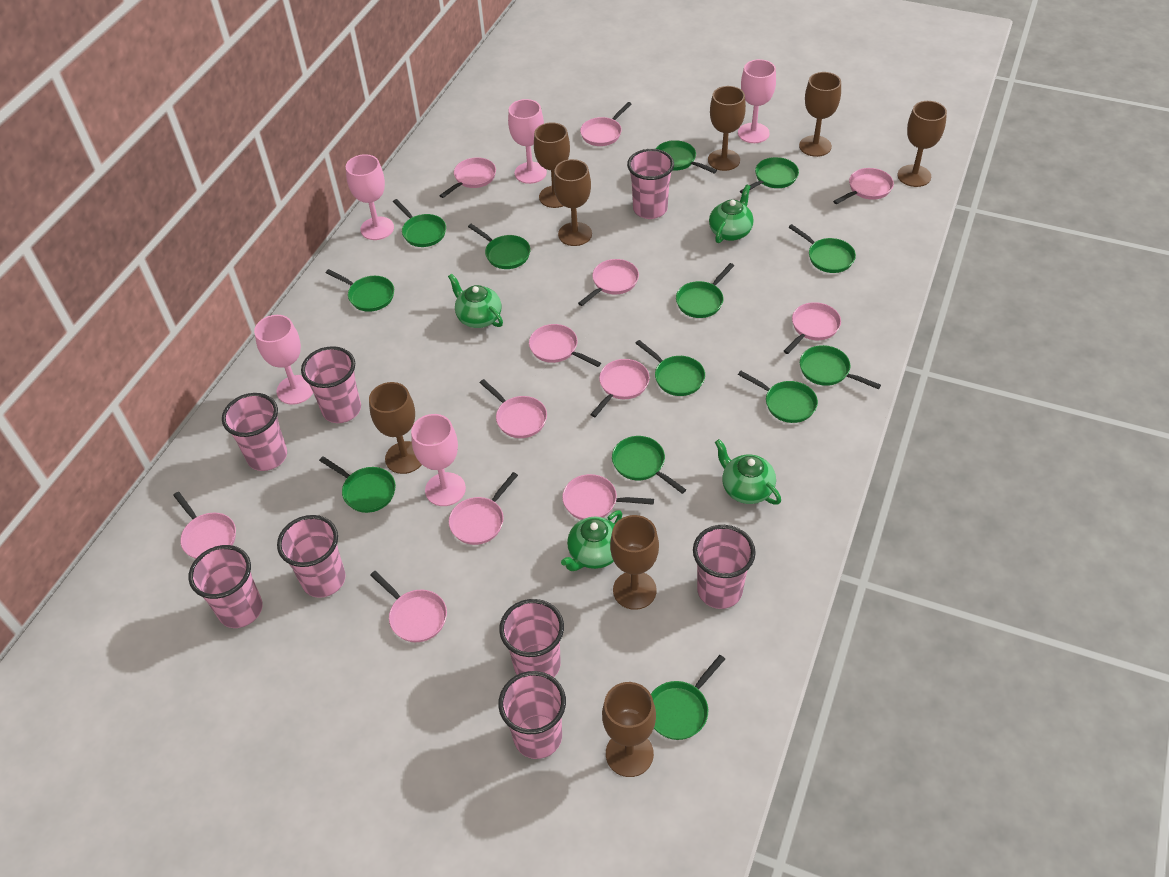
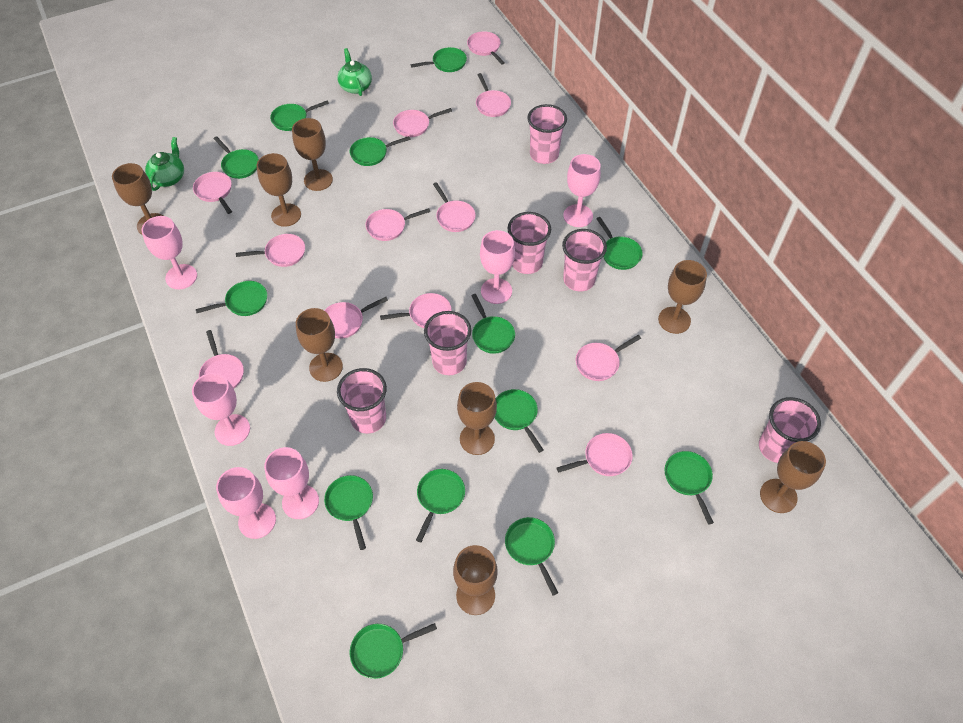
green teapot: [448,274,503,328] [561,510,622,571] [709,184,754,243] [715,439,781,505] = 4 -> [145,137,184,191] [337,48,372,96] = 2
pink cup: [189,545,263,628] [222,393,287,471] [277,515,346,598] [301,346,361,423] [498,671,566,759] [499,599,564,677] [627,149,674,219] [693,525,756,609] = 8 -> [337,368,387,434] [424,311,471,375] [508,212,551,274] [527,104,567,164] [562,229,607,292] [759,397,821,463] = 6
pink goblet: [254,315,313,405] [346,154,394,240] [411,414,466,506] [508,99,547,184] [738,59,776,143] = 5 -> [141,216,197,289] [192,373,250,446] [216,467,276,539] [264,447,319,519] [480,230,515,304] [563,154,601,227] = 6

